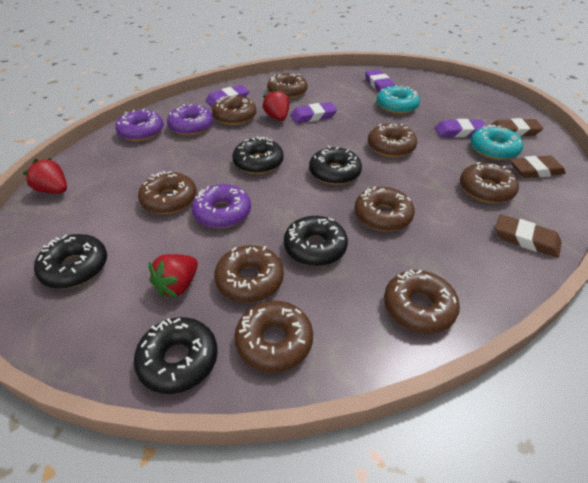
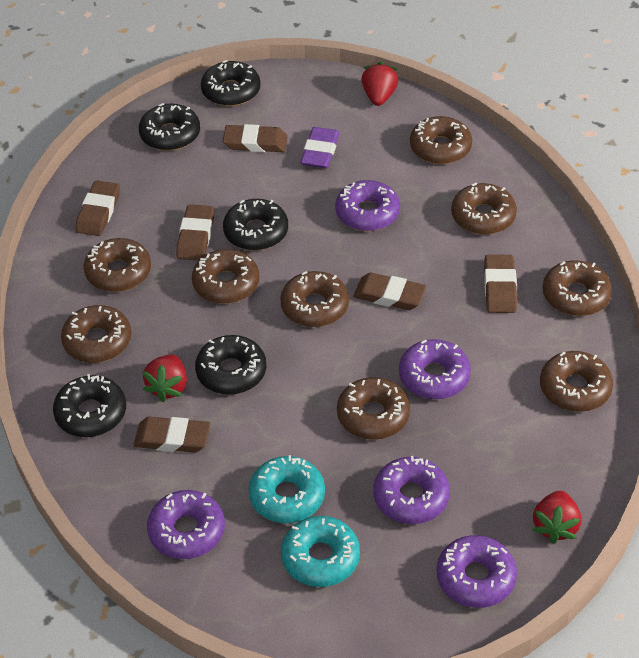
brown eraser: [491,118,544,137] [495,214,562,258] [510,156,566,178] = 3 -> [75,180,120,236] [134,417,210,453] [176,204,214,261] [223,124,287,152] [353,273,426,310] [484,255,517,313] = 6
purple donut: [115,109,164,141] [167,104,213,136] [192,184,251,228] = 3 -> [147,490,225,559] [335,180,400,231] [373,456,450,524] [399,339,471,399] [437,535,517,608] = 5
purple eraser: [206,85,249,108] [290,102,337,124] [365,70,395,92] [435,119,486,137] = 4 -> [300,127,340,168] = 1

